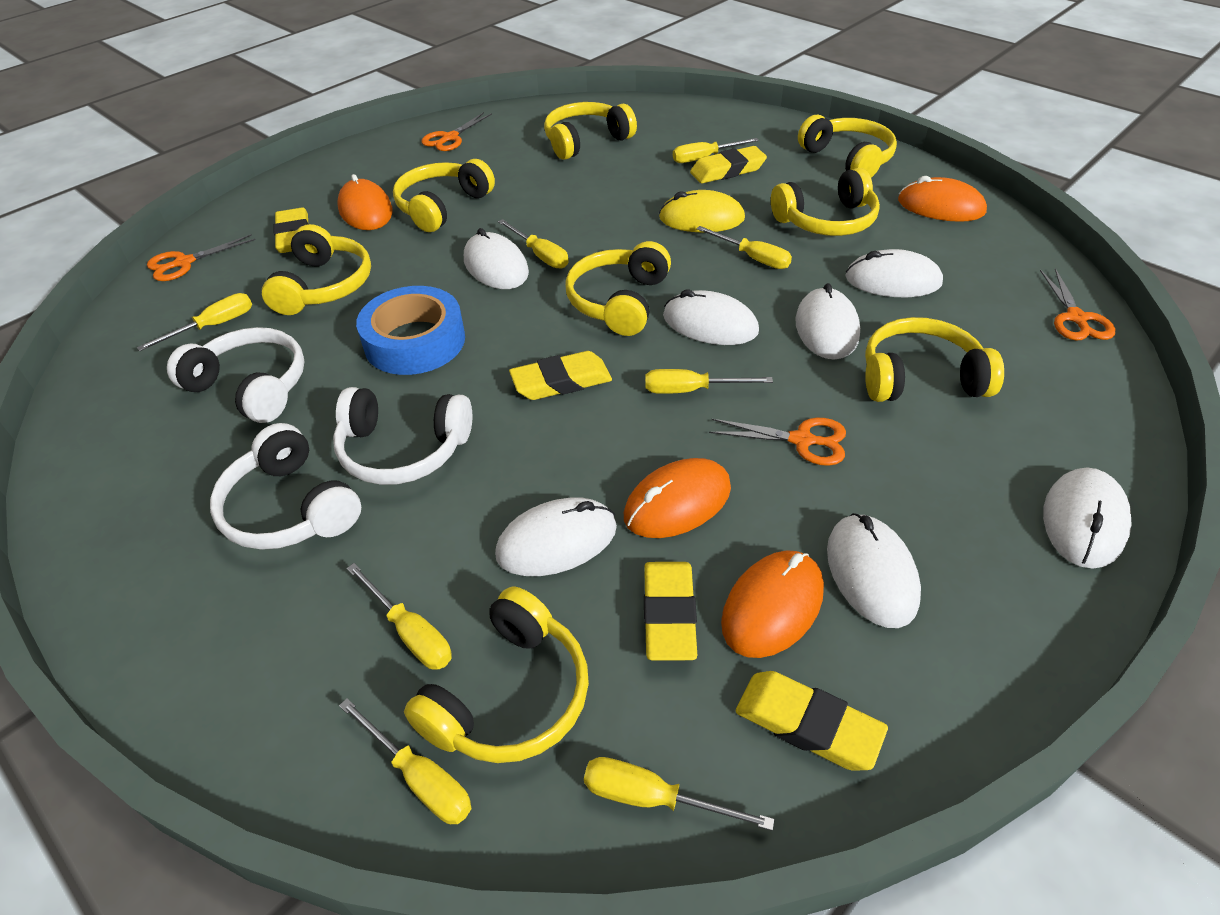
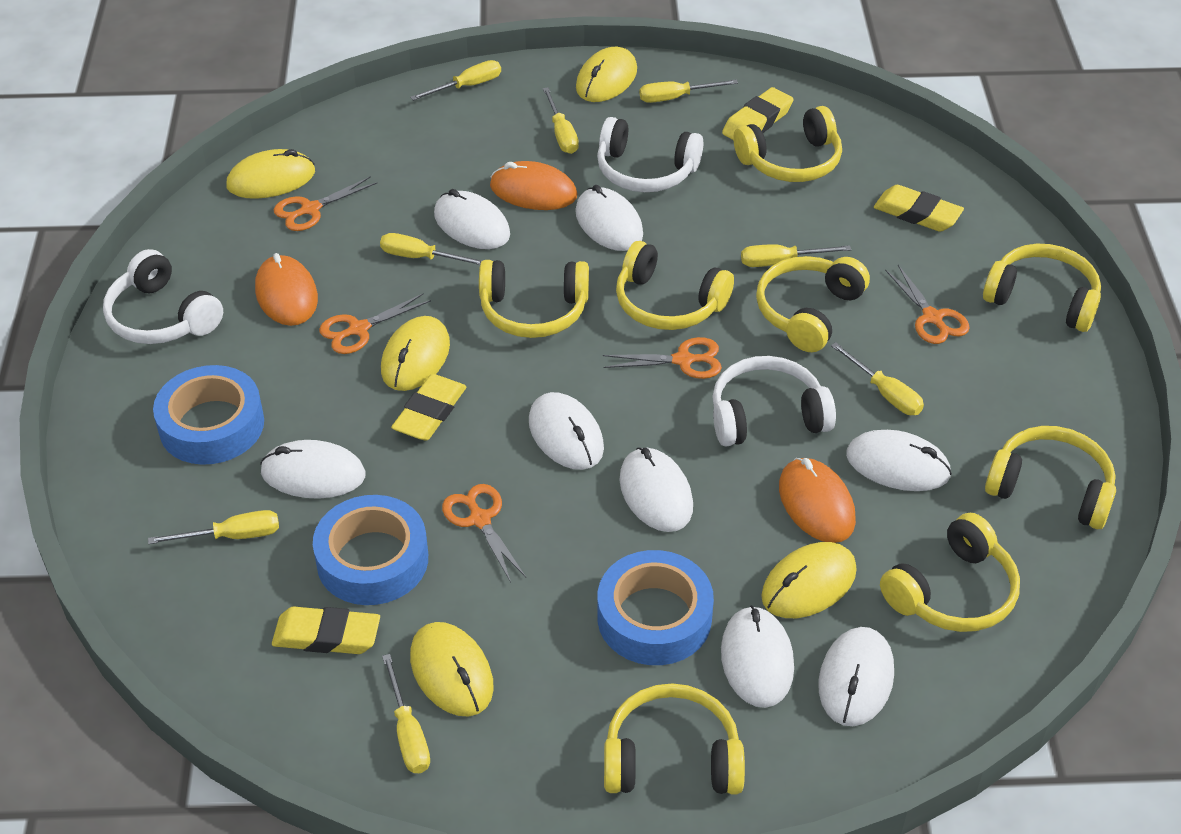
blue tape: [356,286,465,375] = 1 -> [153,365,264,465] [313,495,428,605] [597,550,714,665] = 3
orange mouse: [337,174,393,230] [624,458,731,538] [721,550,824,658] [898,176,987,222] = 4 -> [255,253,318,326] [490,161,578,210] [779,458,856,543] = 3
orange scissors: [147,234,256,281] [422,112,492,151] [709,418,846,466] [1040,268,1115,341] = 4 -> [274,176,378,231] [319,293,431,354] [442,484,526,582] [603,337,722,379] [885,265,970,344] = 5
white mouse: [464,228,529,289] [495,498,617,576] [663,290,759,345] [795,283,860,360] [827,513,921,628] [845,249,943,297] [1043,467,1132,569] = 7 -> [260,440,365,499] [434,189,510,249] [529,392,604,470] [575,185,643,251] [620,448,693,532] [721,605,794,708] [818,627,894,726] [846,430,952,491] = 8
yellow eraser: [274,208,308,253] [509,351,612,400] [644,562,697,660] [690,146,767,183] [736,671,888,770] = 5 -> [272,607,380,654] [391,374,466,441] [722,87,794,140] [874,185,964,232] = 4
yellow mouse: [659,190,745,233] = 1 -> [226,149,315,199] [381,316,450,391] [410,622,494,717] [576,47,637,102] [761,542,857,618] = 5

